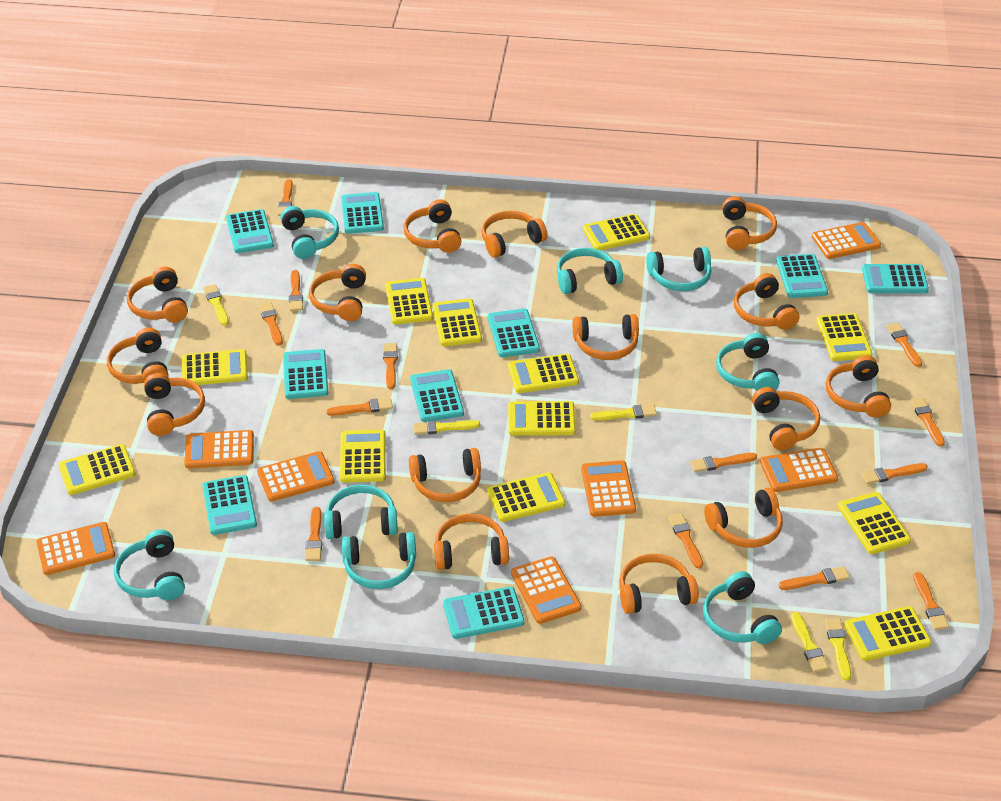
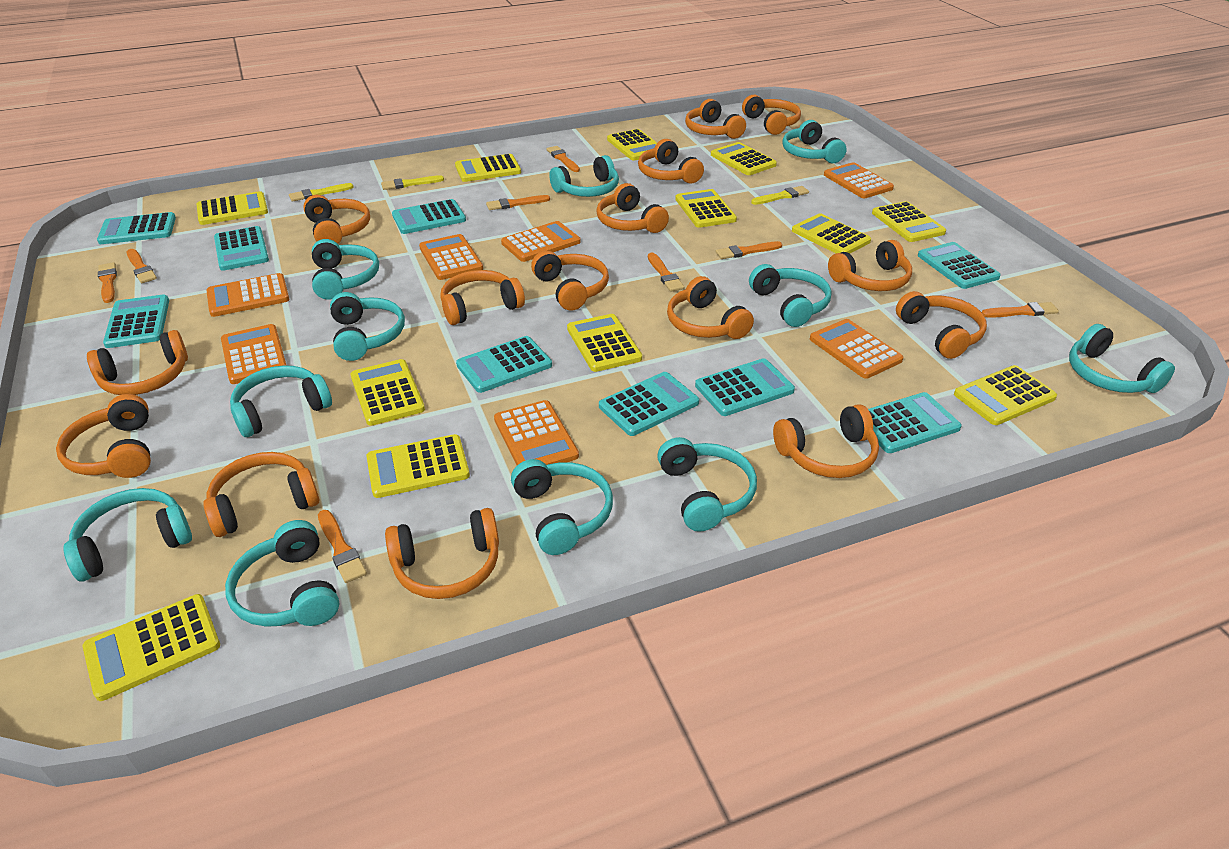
orange brush: [259,302,283,345] [278,179,293,216] [289,270,303,311] [305,507,322,561] [326,398,393,416] [383,343,398,389] [668,513,703,568] [690,453,757,472] [779,566,850,590] [861,463,928,484] [886,322,922,367] [910,397,945,447] [914,572,949,630] = 13 -> [98,262,117,303] [127,249,157,283] [318,510,367,583] [486,195,550,210] [546,146,580,172] [648,253,684,292] [716,241,782,259] [982,302,1059,318] = 8
turquoise headphones: [114,529,185,600] [280,206,339,259] [324,485,398,539] [342,532,416,589] [557,248,623,294] [646,247,711,291] [703,571,782,644] [716,333,780,391] = 8 -> [63,488,192,581] [225,520,339,627] [230,365,332,437] [312,239,379,300] [330,292,405,361] [511,459,613,555] [549,155,619,197] [657,437,757,532] [749,264,831,327] [782,120,847,163] [1069,324,1175,393] = 11
yellow brush: [203,284,229,326] [413,420,480,435] [590,405,657,421] [791,612,829,673] [825,618,851,681] = 5 -> [289,183,354,202] [381,175,444,190] [751,186,809,205] = 3

